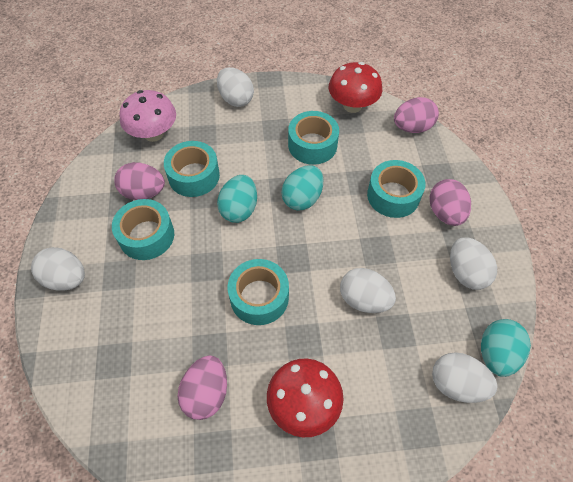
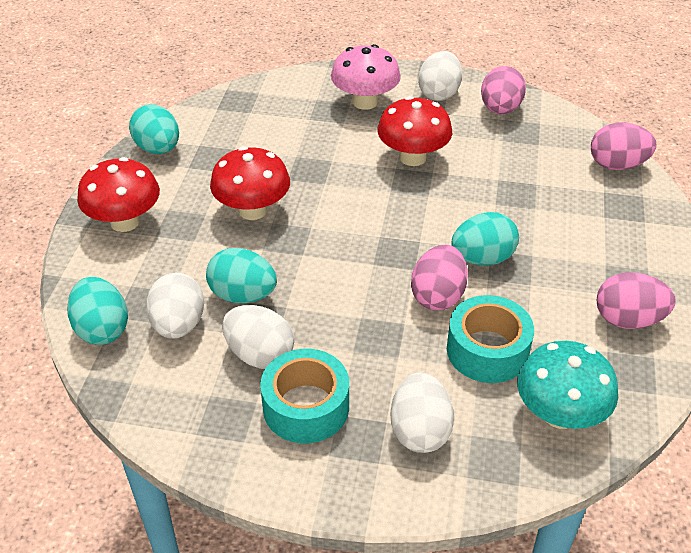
red mushroom: [267,359,344,437] [329,62,382,113] = 2 -> [77,157,160,232] [210,146,290,220] [377,96,452,166] = 3
turquoise egg: [217,175,257,223] [281,165,323,210] [481,319,531,377] = 3 -> [67,277,128,345] [129,104,179,154] [206,248,277,303] [451,212,519,265] = 4
turquoise mushroom: none = 0 -> [517,341,618,429] = 1
turquoise tape: [112,199,174,260] [164,141,220,197] [228,259,289,325] [288,111,339,165] [367,160,425,218] = 5 -> [260,349,349,443] [447,295,534,383] = 2
white egg: [31,247,85,291] [217,67,254,107] [340,268,396,313] [432,352,498,403] [450,237,497,290] = 5 -> [146,273,204,339] [222,305,294,369] [391,372,454,453] [418,51,462,101] = 4

